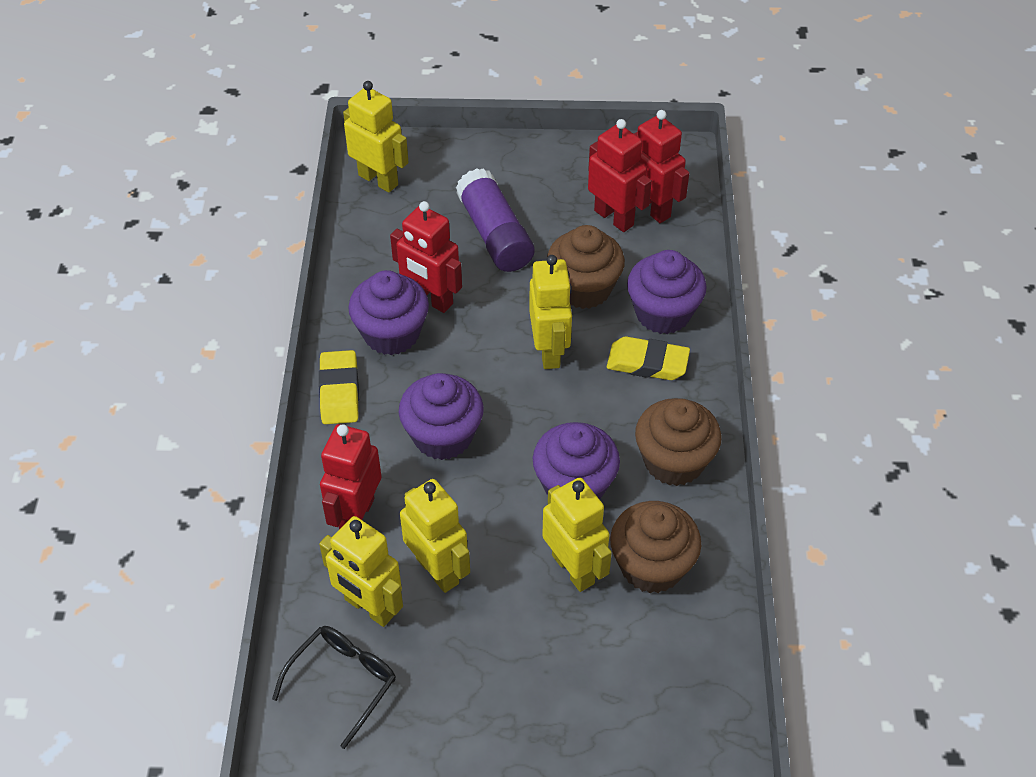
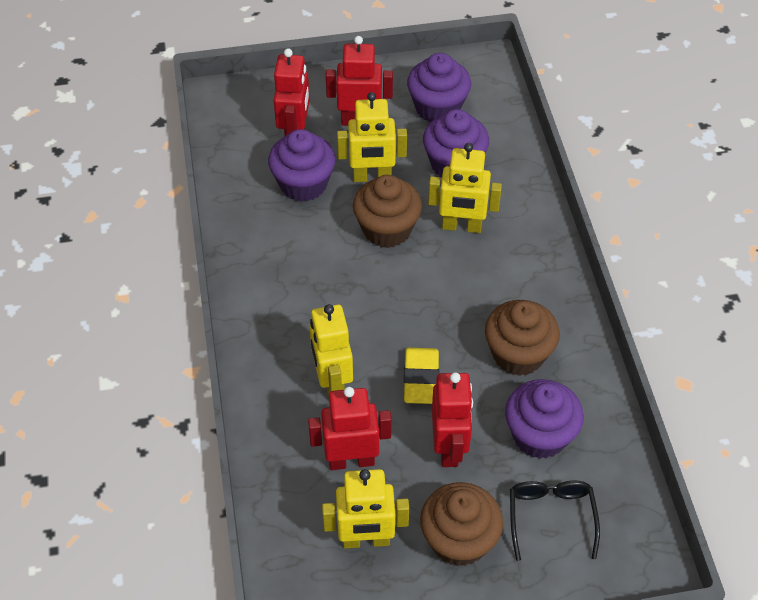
purple glue stick: [456,168,534,272] = 1 -> none = 0
yellow eraser: [319,350,359,424] [607,337,690,380] = 2 -> [404,348,440,404] = 1
yellow robot: [319,516,403,627] [343,81,409,193] [400,479,470,593] [529,255,572,369] [542,478,612,592] = 5 -> [309,304,353,396] [322,469,409,548] [337,92,407,182] [428,143,502,233] = 4

